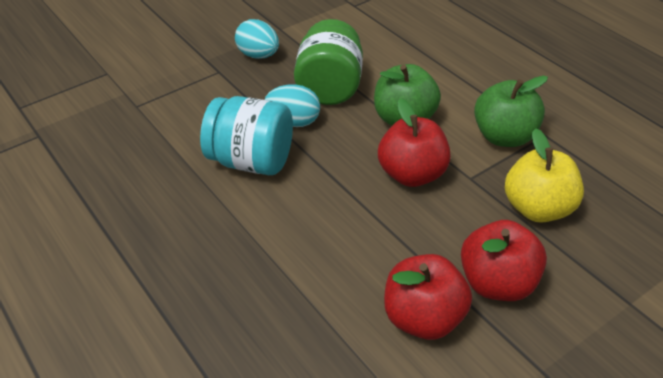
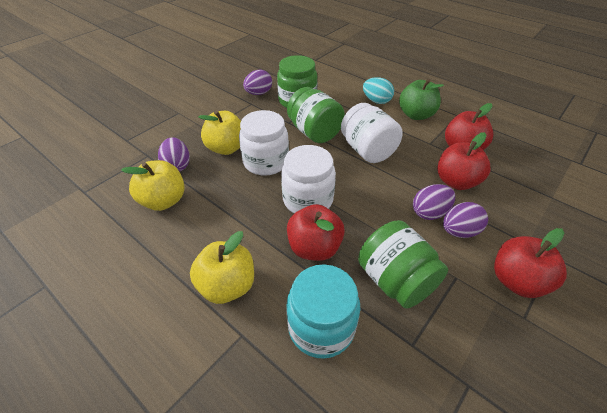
green apple: [374,64,441,125] [474,76,548,147] = 2 -> [399,79,444,120] = 1
green jar: [294,19,363,105] = 1 -> [277,55,317,108] [287,87,345,143] [358,220,448,309] = 3
purple egg: none = 0 -> [158,137,190,172] [243,70,272,95] [413,184,455,220] [443,202,488,238] = 4
red apple: [378,98,451,187] [384,254,472,340] [461,220,547,301] = 3 -> [287,204,345,261] [437,132,491,190] [445,103,493,150] [494,228,567,298] = 4
turquoise egg: [235,19,279,59] [265,84,320,127] = 2 -> [363,77,394,104] = 1
white jar: none = 0 -> [239,110,289,176] [281,145,336,214] [341,103,403,163] = 3
yellow apple: [505,128,584,223] = 1 -> [121,160,185,211] [190,231,254,304] [198,110,241,155] = 3

